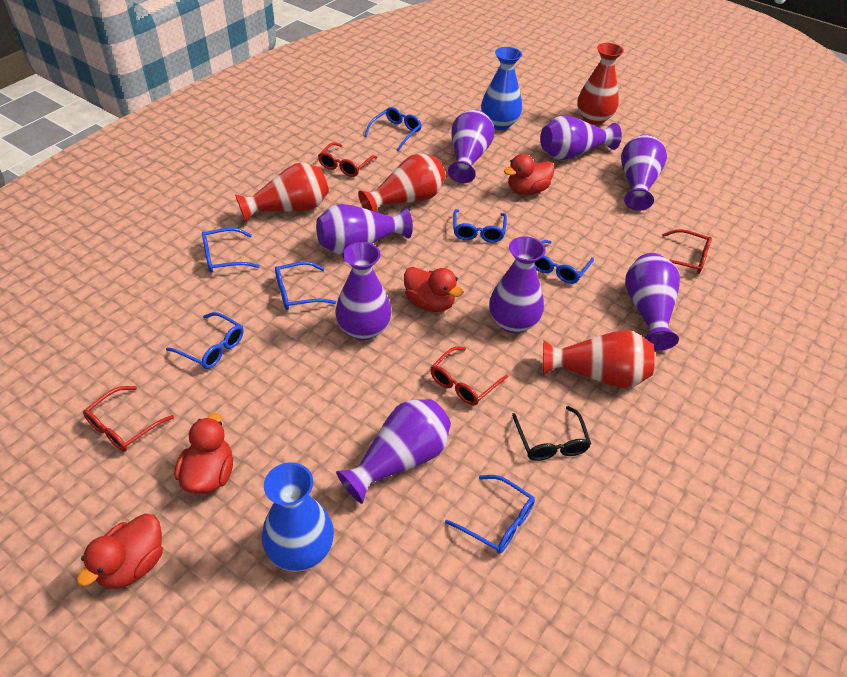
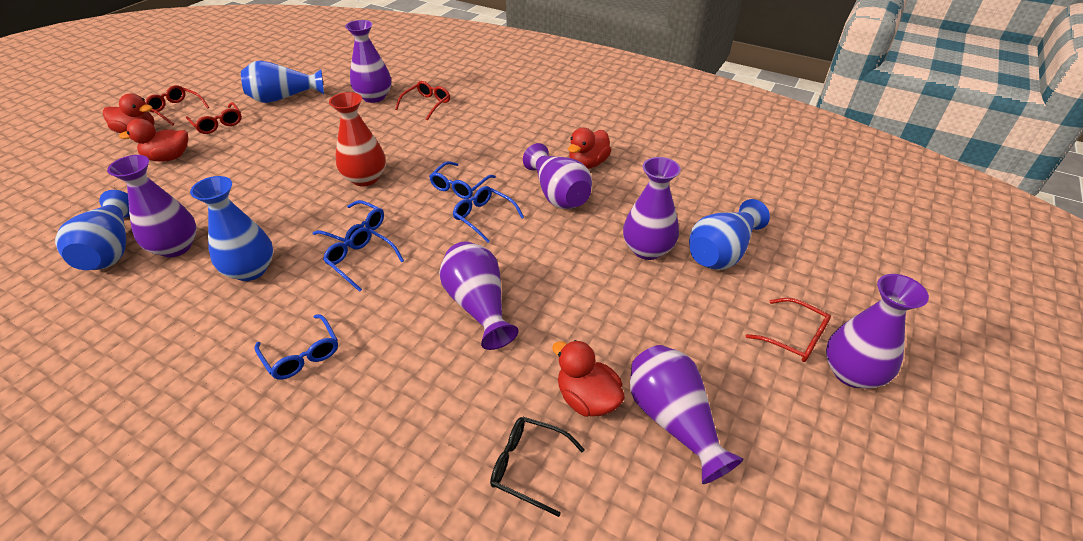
blue glasses: [166,312,244,369] [202,228,260,273] [275,261,336,310] [364,107,422,151] [445,475,535,554] [453,209,507,243] [534,240,594,284] = 7 -> [255,314,338,380] [313,200,384,247] [323,227,404,292] [429,161,496,199] [453,186,524,243] = 5
blue vase: [262,462,334,572] [481,47,522,130] = 2 -> [55,190,130,270] [190,176,273,281] [241,61,324,103] [689,199,770,270] = 4
purple vase: [316,204,413,254] [335,242,391,340] [336,399,451,504] [448,110,494,183] [489,236,546,333] [540,115,622,160] [621,134,667,211] [625,253,680,351] = 8 -> [107,155,197,257] [345,20,391,103] [439,241,519,350] [523,143,592,209] [623,157,681,260] [630,345,744,484] [826,274,929,388] = 7
red vase: [235,162,329,223] [358,153,446,212] [543,330,655,388] [577,43,624,125] = 4 -> [329,92,386,187] = 1

